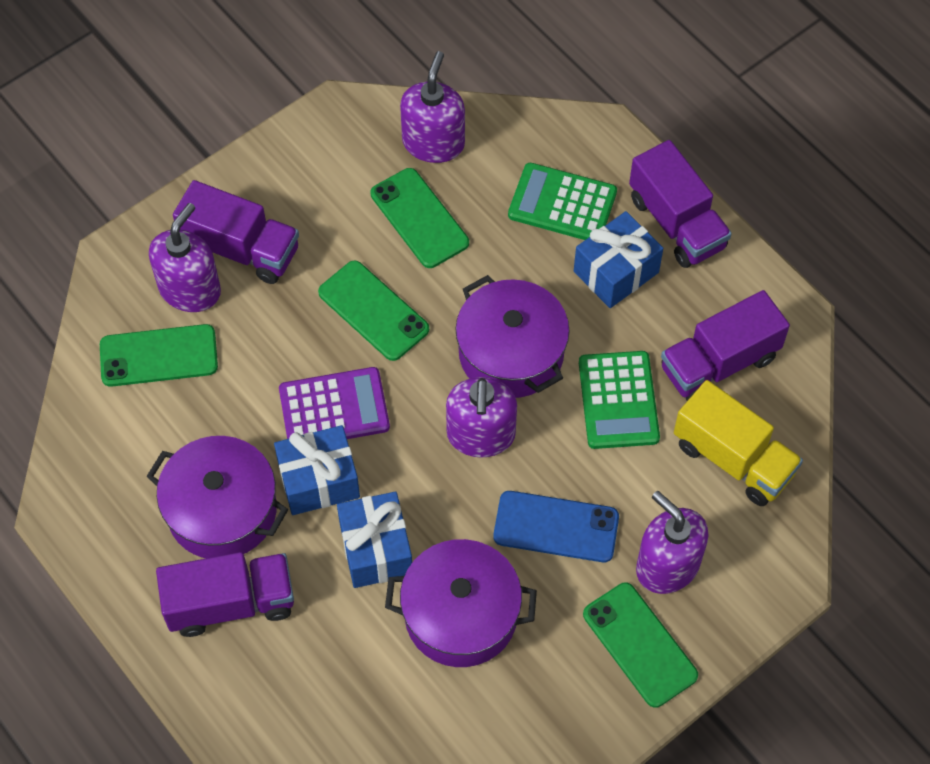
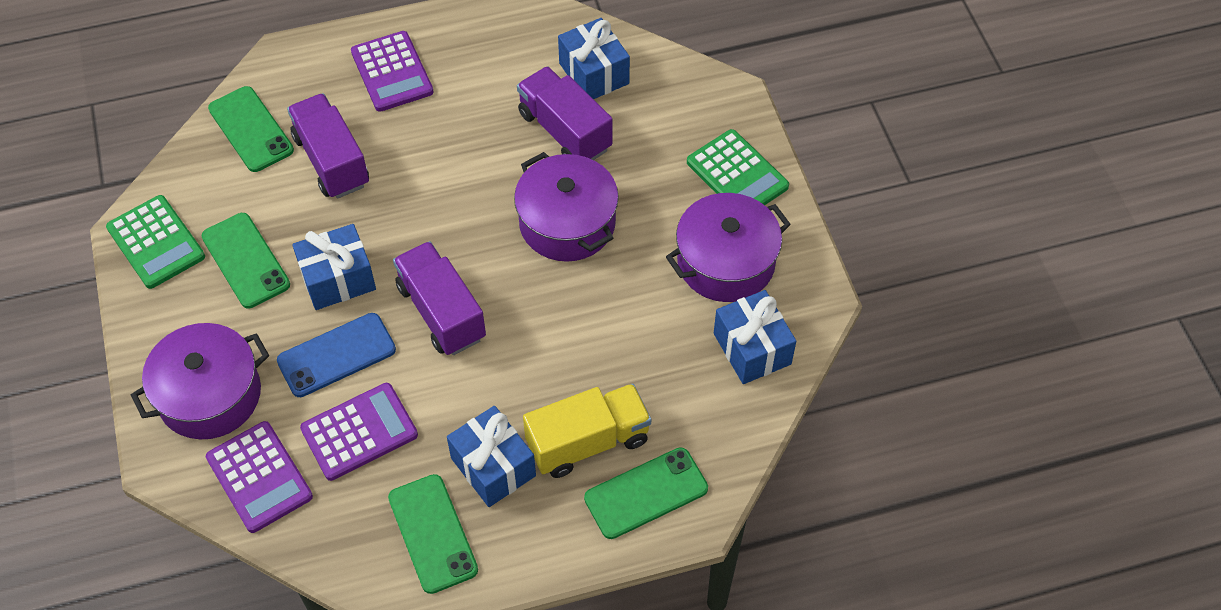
blue gift: [274,425,360,515] [337,492,412,588] [574,211,663,308] = 3 -> [292,224,376,310] [447,406,536,507] [558,18,630,99] [714,290,796,384] = 4
purple calculator: [279,367,390,439] = 1 -> [206,421,313,533] [300,383,418,481] [351,31,433,112] = 3
purple soap dispenser: [149,203,221,312] [400,51,465,163] [446,377,517,458] [636,491,708,594] = 4 -> none = 0
purple truck: [156,552,294,637] [173,180,299,284] [629,140,732,268] [661,290,790,401] = 4 -> [287,93,369,199] [393,241,486,355] [517,66,612,160] = 3

